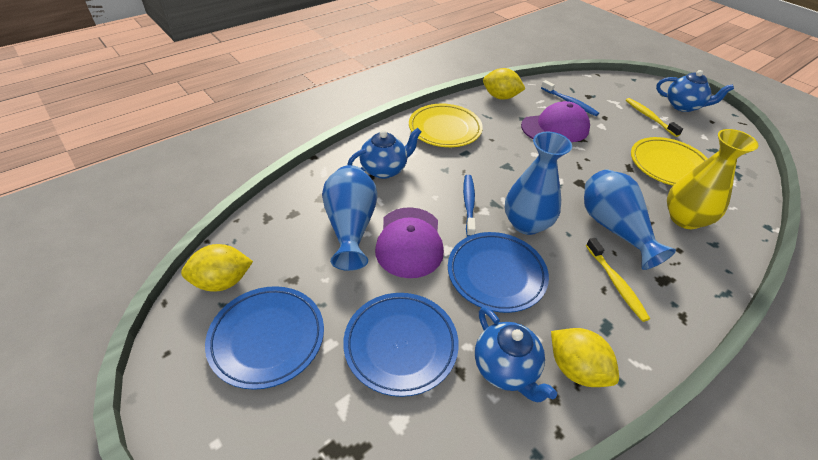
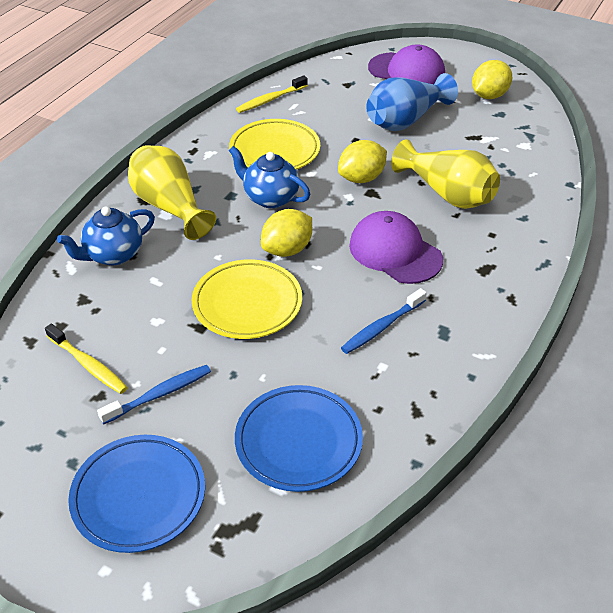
blue plate: [205,286,324,390] [343,293,459,397] [448,232,549,313] = 3 -> [68,435,205,553] [235,385,363,492] = 2
blue teapot: [347,128,422,179] [475,307,557,402] [656,70,734,112] = 3 -> [57,206,155,265] [229,146,310,208] = 2
blue vase: [322,165,377,271] [505,132,572,235] [584,169,676,270] = 3 -> [366,73,458,131] = 1
yellow vase: [667,129,759,229] = 1 -> [128,145,216,240] [391,139,500,209] = 2

